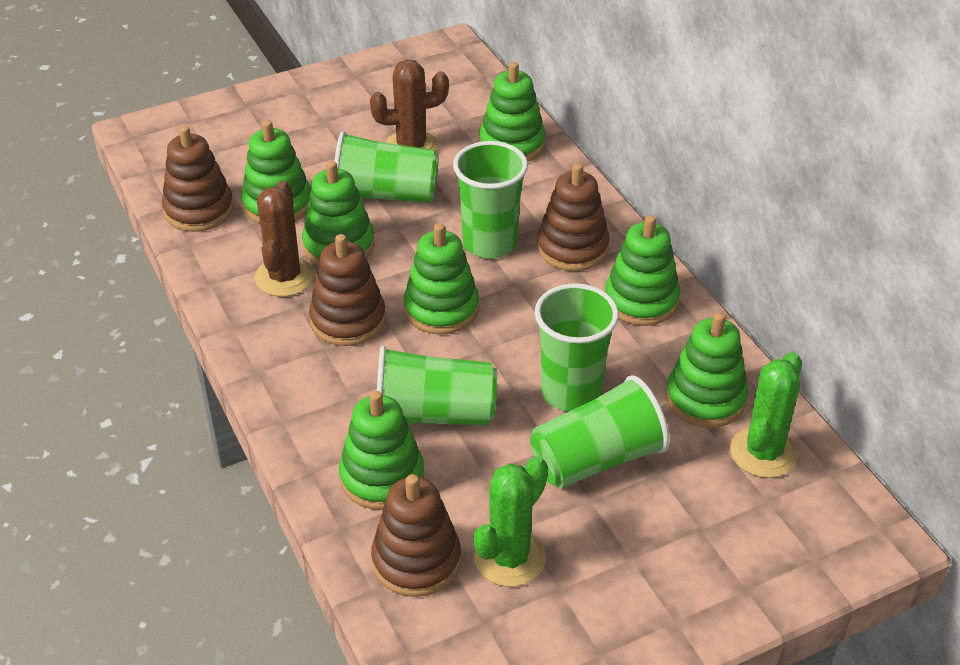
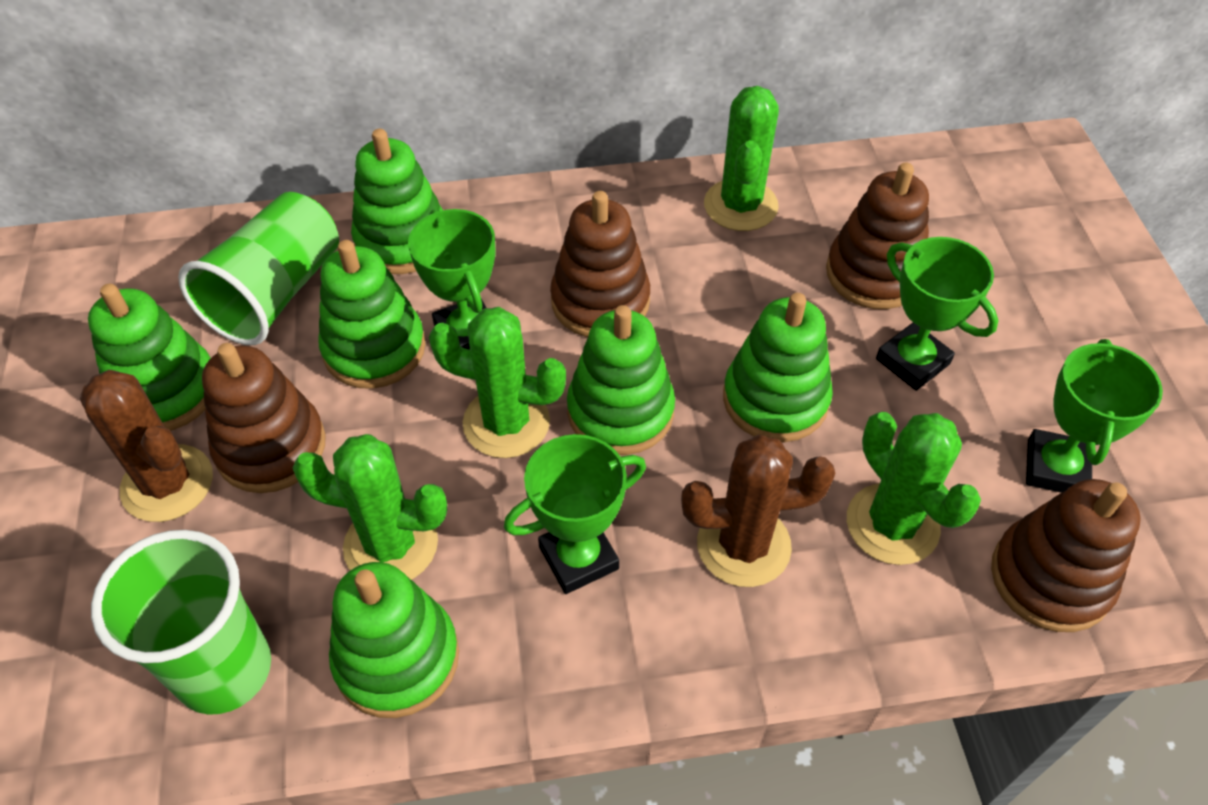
green cactus: [474,456,548,587] [730,352,802,478] = 2 -> [293,434,447,580] [429,307,566,458] [704,86,779,231] [847,412,981,565] = 4
green cup: [335,131,439,203] [377,346,497,425] [453,141,528,259] [530,375,670,488] [535,283,619,412] = 5 -> [91,530,271,715] [178,192,339,345] = 2
green stacking toy: [241,120,311,223] [302,161,375,265] [339,391,424,510] [404,223,479,335] [479,62,545,162] [605,215,680,326] [666,312,748,428] = 7 -> [88,284,211,431] [318,240,426,389] [329,562,459,718] [351,129,443,274] [567,305,675,455] [723,293,833,442] = 6
green trophy: none = 0 -> [408,209,496,350] [504,434,646,594] [876,237,998,391] [1026,339,1163,493] = 4

